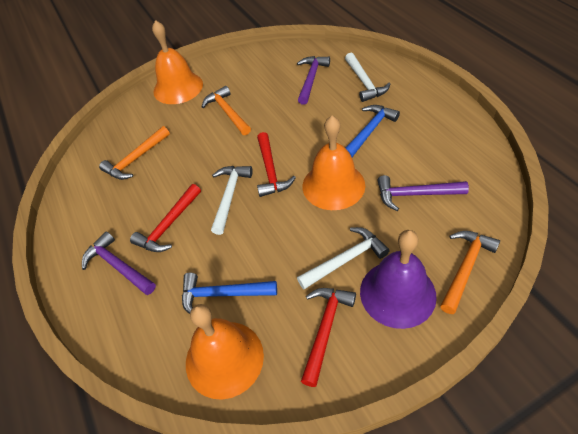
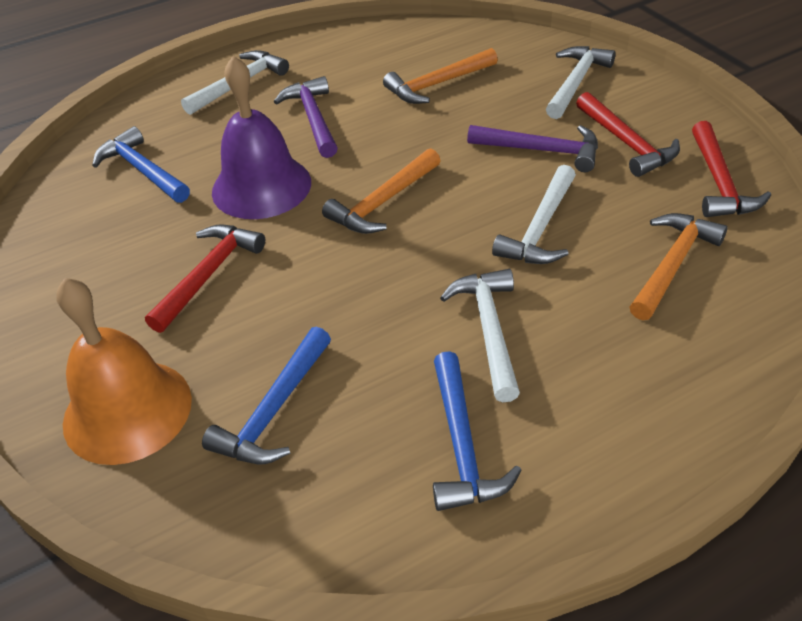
blue hammer: [182,273,277,314] [346,105,400,157] = 2 -> [92,126,190,203] [202,327,331,464] [433,351,522,511] = 3
orange bell: [152,20,203,104] [186,304,264,399] [303,116,365,210] = 3 -> [56,278,192,465] = 1
purple hammer: [82,232,156,295] [297,56,330,105] [378,175,469,211] = 3 -> [274,76,338,158] [467,125,598,172] = 2
white hammer: [211,166,253,235] [297,227,390,289] [345,53,390,102] = 3 -> [181,50,289,115] [440,269,520,402] [492,165,576,264] [546,46,616,119] = 4

